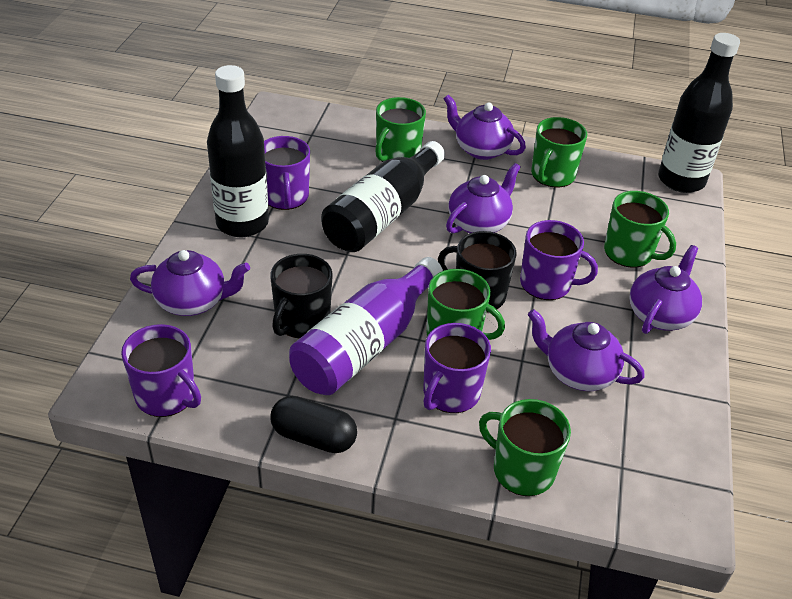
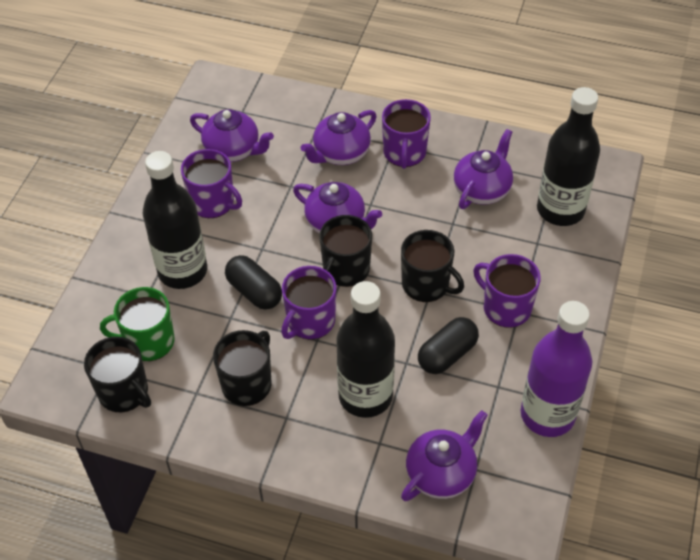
black capsule: [271,396,357,453] = 1 -> [225,255,282,310] [418,317,479,374] = 2
black mug: [270,254,333,338] [438,231,516,313] = 2 -> [84,337,151,412] [213,330,271,406] [319,215,372,287] [401,230,464,302] = 4
green mug: [375,97,426,162] [427,269,505,340] [479,399,571,496] [531,117,587,188] [604,191,676,268] = 5 -> [100,287,175,361] = 1

